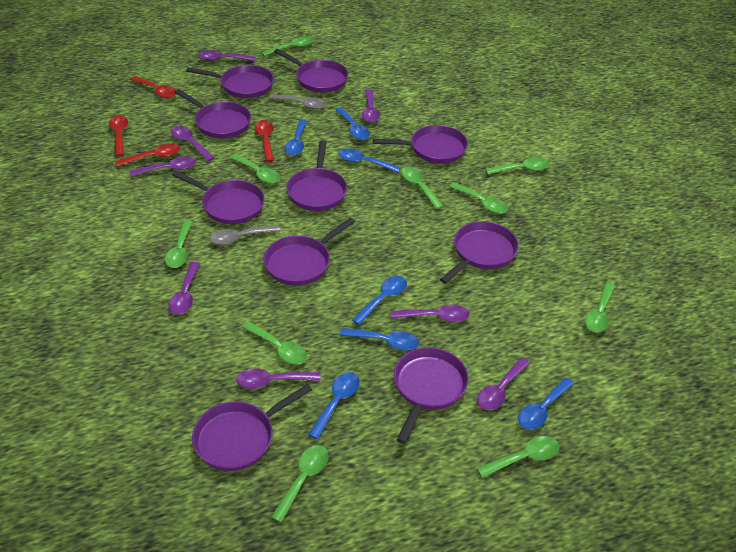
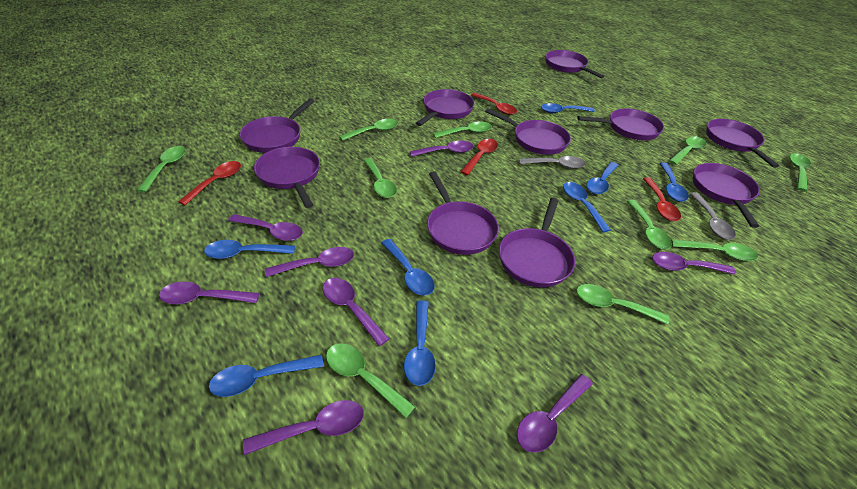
blue spoon: [284,120,307,156] [308,372,360,439] [335,107,370,140] [338,148,401,173] [340,328,419,350] [352,276,407,325] [518,378,574,430] = 7 -> [204,240,295,259] [209,355,324,397] [381,239,435,296] [404,301,436,386] [541,103,595,113] [563,182,611,232] [586,162,618,194] [660,163,689,202] = 8

